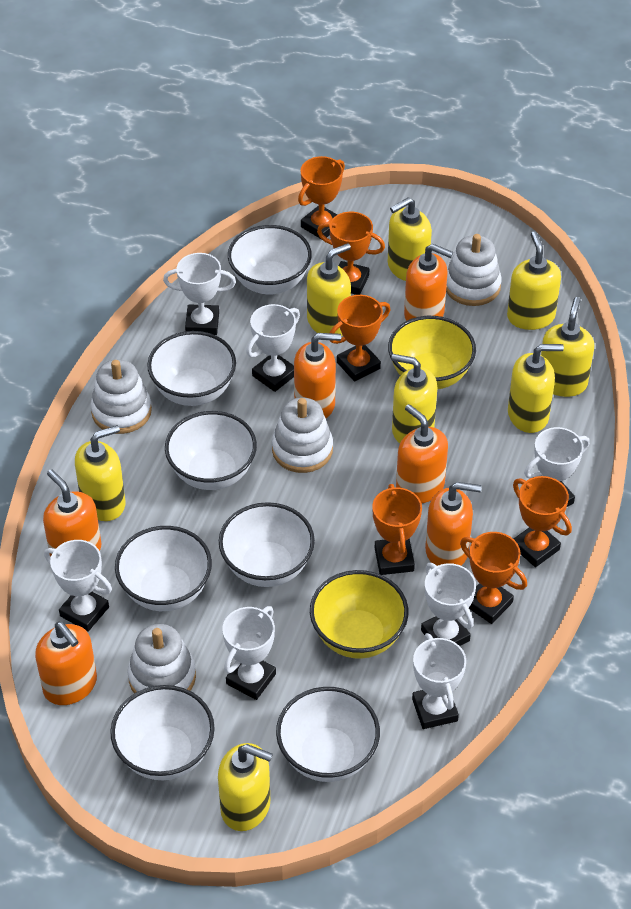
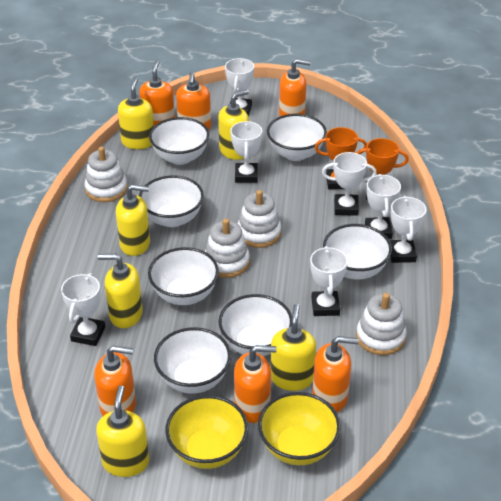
orange trophy: [298,156,345,240] [317,212,385,295] [329,295,391,382] [372,484,422,575] [460,532,527,624] [513,476,572,567] = 6 -> [315,127,367,189] [356,138,409,200] = 2
yellow soap dispenser: [75,425,125,521] [218,743,273,831] [307,243,351,336] [388,197,432,281] [391,354,438,443] [507,231,561,330] [508,344,564,433] [541,297,594,397] = 8 -> [96,386,149,477] [98,254,143,328] [116,184,150,256] [118,77,154,149] [218,90,249,160] [271,304,316,391] = 6

